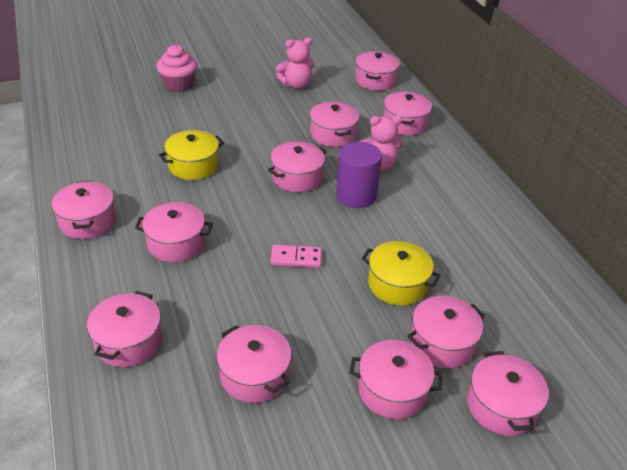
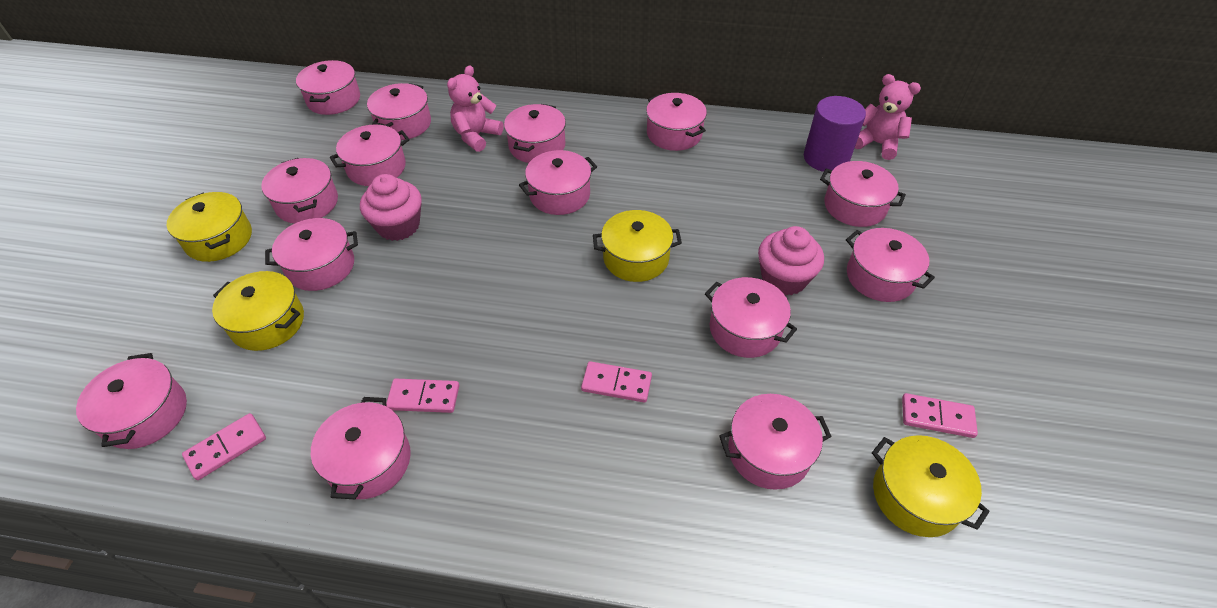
pink cupcake: [157,45,197,92] = 1 -> [360,174,422,241] [758,226,824,296] = 2
pink domino: [270,245,322,268] = 1 -> [182,413,266,480] [386,379,459,413] [581,361,652,403] [902,393,978,438] = 4
pink pot: [51,181,116,239] [87,291,162,367] [135,202,213,262] [216,325,292,403] [268,141,327,192] [310,101,360,147] [349,340,443,419] [355,51,400,91] [383,91,432,135] [407,296,485,368] [467,351,549,436] = 11 -> [76,353,187,449] [261,158,338,224] [265,218,358,291] [296,60,360,115] [311,397,411,499] [330,124,410,186] [367,83,431,140] [504,104,566,163] [519,150,597,215] [646,93,707,151] [705,277,797,358] [719,394,832,490] [820,161,906,227] [846,228,935,302] = 14
yellow pot: [159,130,224,180] [361,241,441,305] = 2 -> [167,192,252,262] [212,271,304,351] [593,210,682,282] [872,435,990,537] = 4

